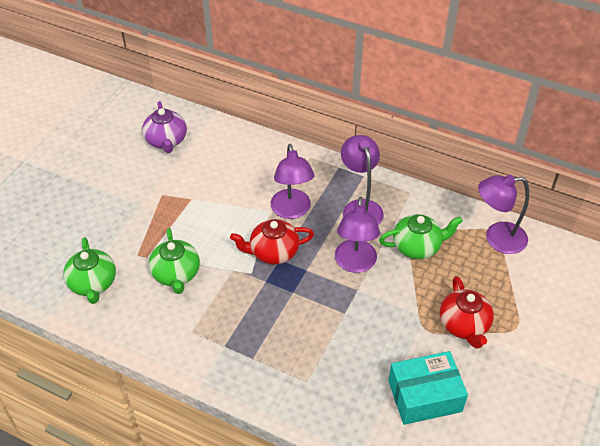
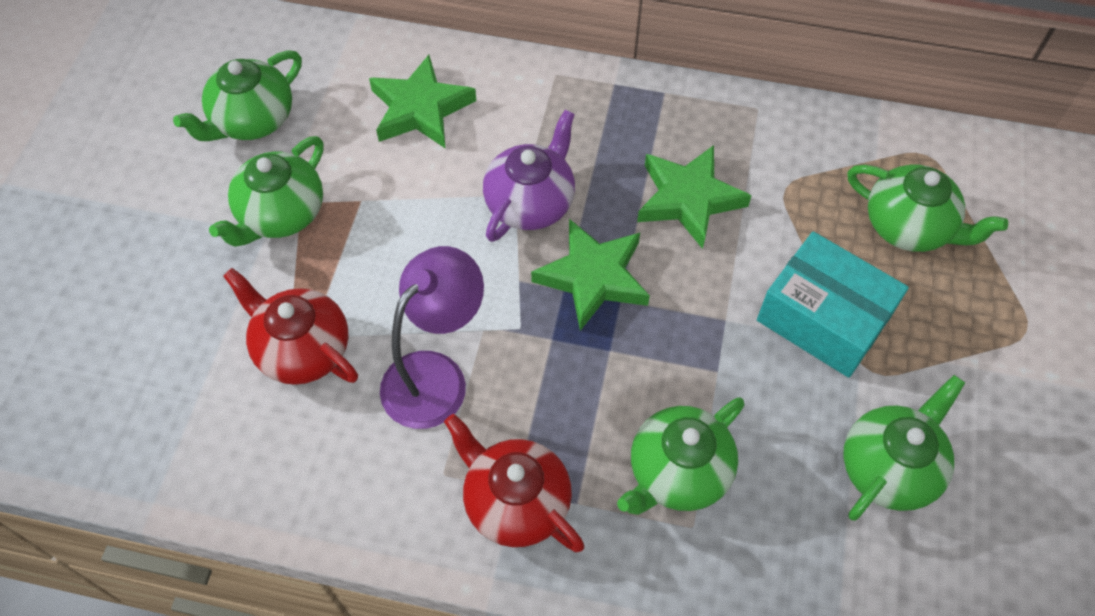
green star: none = 0 -> [369,55,476,149] [531,219,650,331] [637,145,752,249] = 3
green teapot: [63,237,116,304] [149,228,200,294] [379,214,463,259] = 3 -> [173,50,302,141] [209,136,324,247] [617,397,745,515] [843,375,965,521] [847,165,1008,252] = 5
purple lamp: [271,144,315,219] [335,197,380,273] [341,135,384,225] [478,175,529,254] = 4 -> [380,246,484,429] = 1

